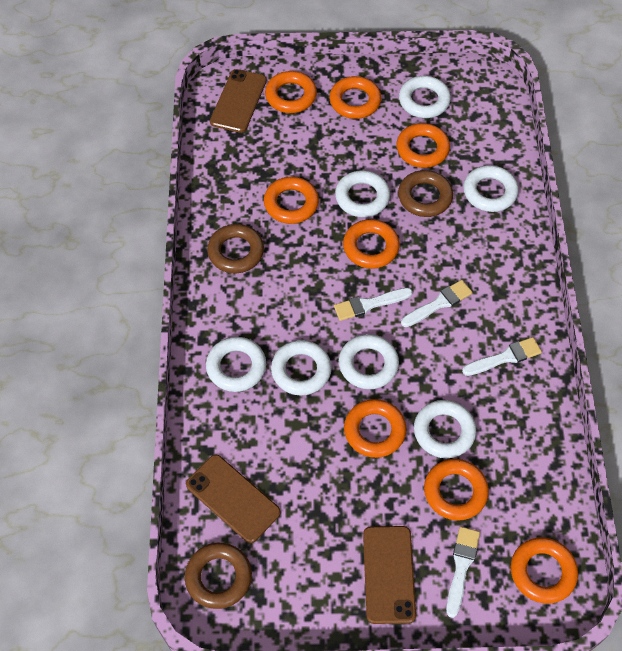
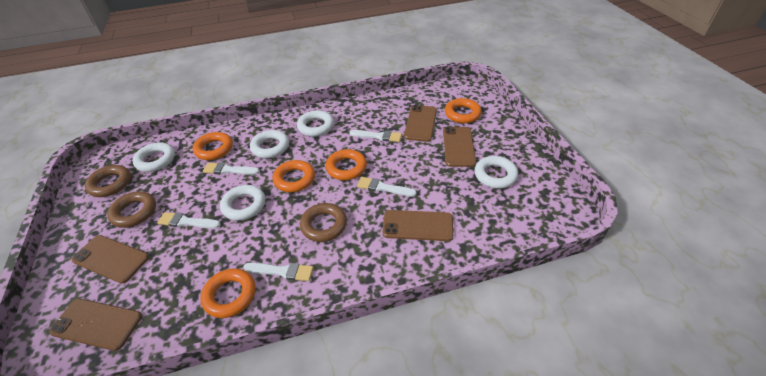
brown phone: [186,455,281,543] [210,69,267,133] [363,526,416,624] = 3 -> [49,299,142,351] [72,235,149,284] [382,210,453,241] [404,105,437,142] [443,127,476,167] = 5
orange ring: [264,177,319,224] [265,71,317,113] [329,76,381,119] [343,219,400,269] [344,399,406,458] [397,123,450,168] [424,459,489,521] [511,537,578,603] = 8 -> [193,132,233,160] [201,268,256,318] [273,160,315,192] [326,149,367,180] [445,98,482,123] = 5
white brush: [334,288,413,321] [401,280,473,327] [446,527,480,618] [462,337,542,376] = 4 -> [157,212,221,228] [203,162,260,174] [243,263,314,281] [349,130,402,142] [357,177,417,196] = 5
white ring: [206,337,266,392] [271,340,332,395] [335,170,390,217] [339,334,399,389] [399,76,451,118] [414,400,476,458] [463,165,518,212] = 7 -> [132,142,175,172] [220,185,266,221] [250,130,289,158] [297,110,334,136] [474,156,518,188] = 5

